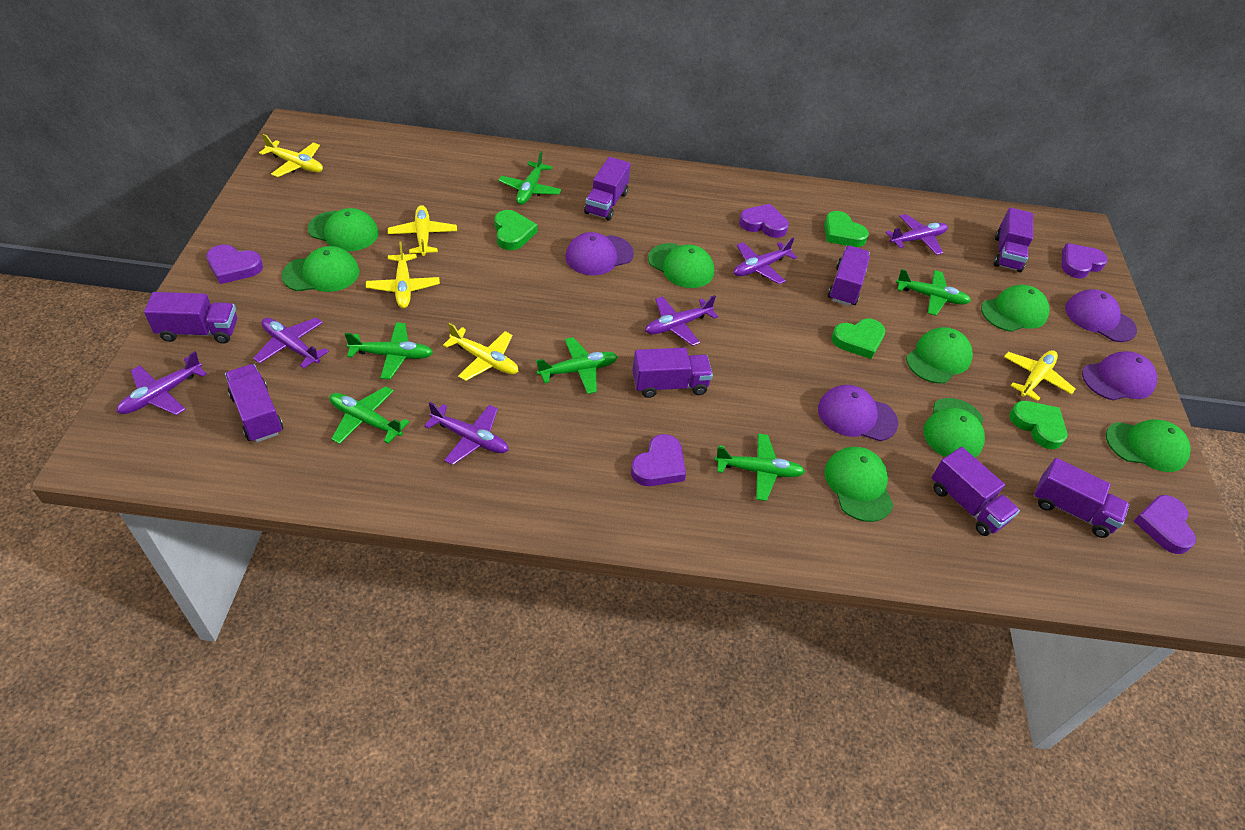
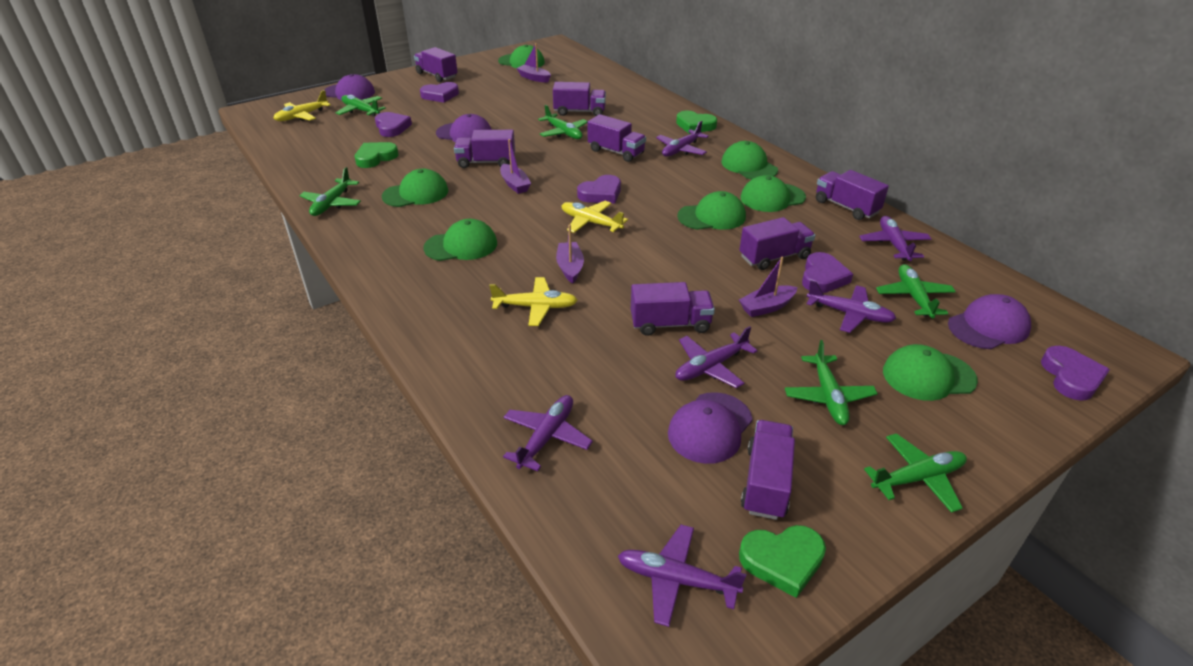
green cap: [281,246,360,292] [308,208,379,251] [648,243,714,288] [824,447,893,522] [906,327,973,384] [923,398,985,457] [981,285,1049,332] [1106,420,1191,472] = 8 -> [382,169,448,207] [423,219,497,261] [498,45,545,68] [677,191,746,230] [722,141,778,179] [740,175,806,212] [883,344,978,401] = 7
green heart: [494,210,537,250] [824,211,869,247] [831,319,885,359] [1009,401,1067,449] = 4 -> [355,142,399,168] [676,111,717,134] [739,525,826,598] = 3
purple boat: none = 0 -> [500,139,531,194] [517,43,551,82] [556,224,584,284] [739,257,798,317] = 4
yellow plane: [259,134,323,177] [366,242,440,308] [388,205,457,256] [443,323,518,381] [1004,350,1075,401] = 5 -> [273,90,331,121] [489,277,578,326] [561,201,628,233] = 3

